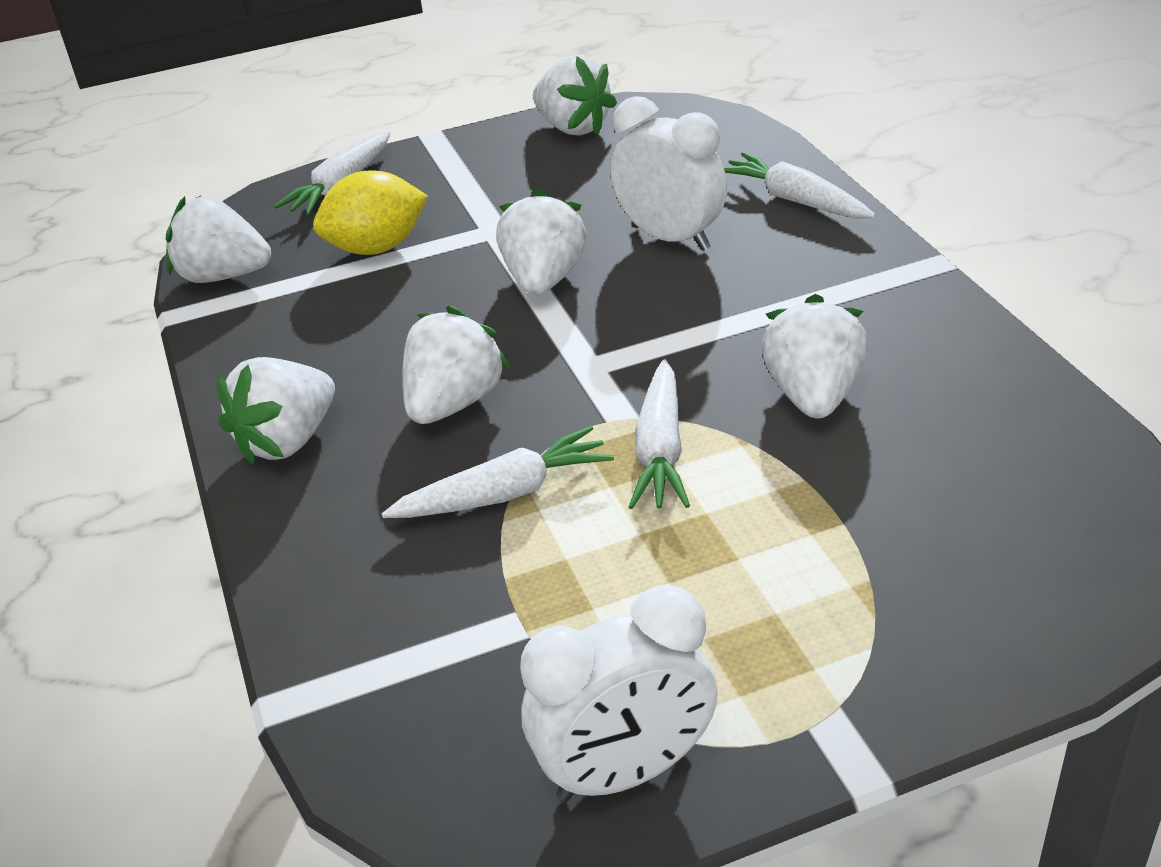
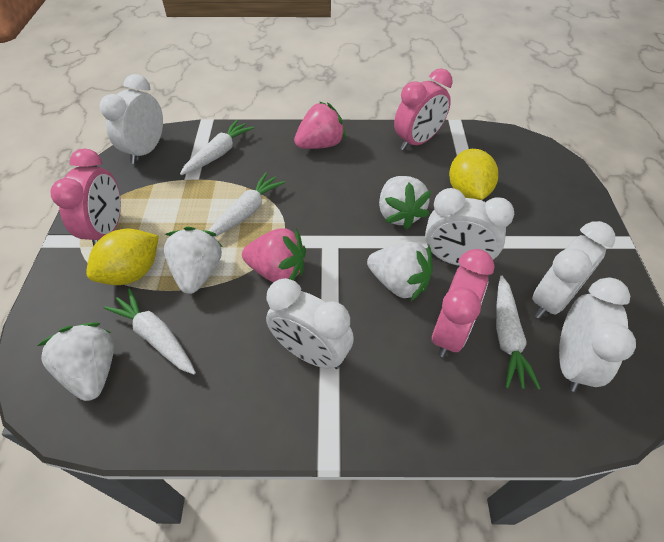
pink clock: none = 0 -> [51,149,121,247] [394,68,452,150] [432,249,495,357] = 3
pink strawberry: none = 0 -> [242,228,306,282] [294,101,346,149] = 2
white clock: [520,585,718,802] [610,96,727,251] = 2 -> [100,74,163,164] [266,278,354,369] [425,188,514,266] [532,221,615,319] [559,278,636,392] = 5
white strawberry: [166,196,271,283] [217,357,335,464] [402,306,510,424] [497,188,587,295] [533,56,617,135] [761,294,868,419] = 6 -> [37,322,114,401] [164,227,223,294] [367,242,433,302] [379,176,431,230] = 4
yellow lemon: [313,170,428,255] = 1 -> [86,229,159,285] [449,149,498,200] = 2

